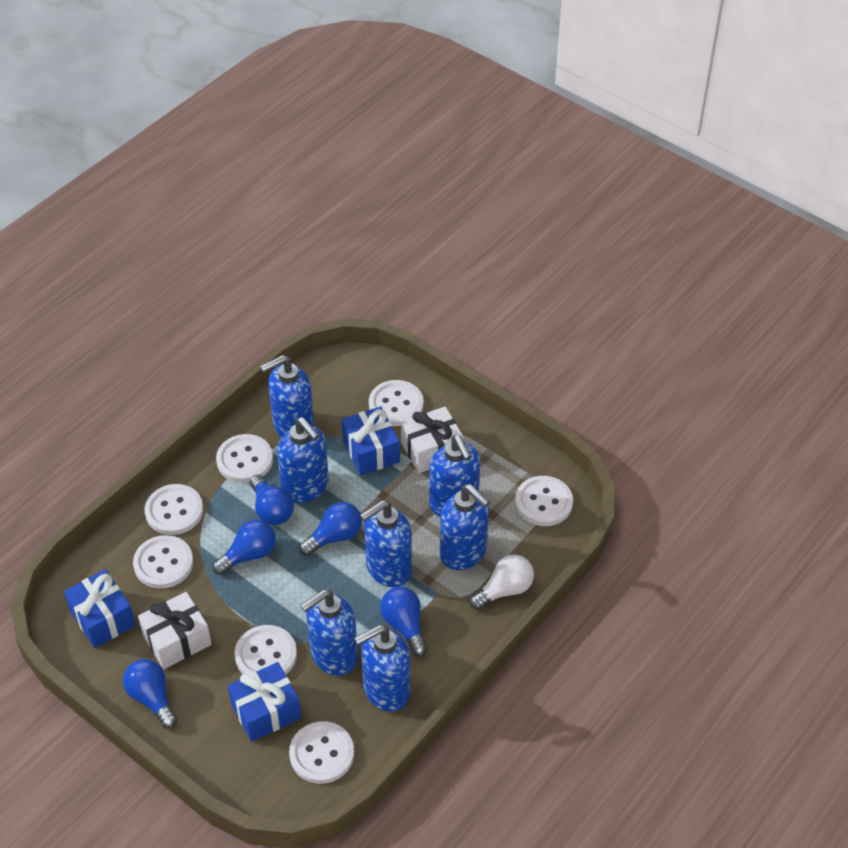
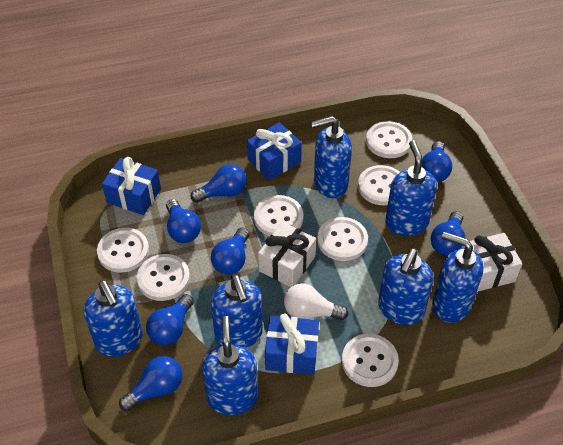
blue light bulb: [123,659,177,729] [212,520,276,575] [250,475,294,525] [299,502,362,556] [380,587,428,657] = 5 -> [119,356,182,411] [146,294,194,345] [166,199,201,243] [191,164,247,203] [211,227,249,275] [422,141,452,182] [431,211,465,256] = 7

